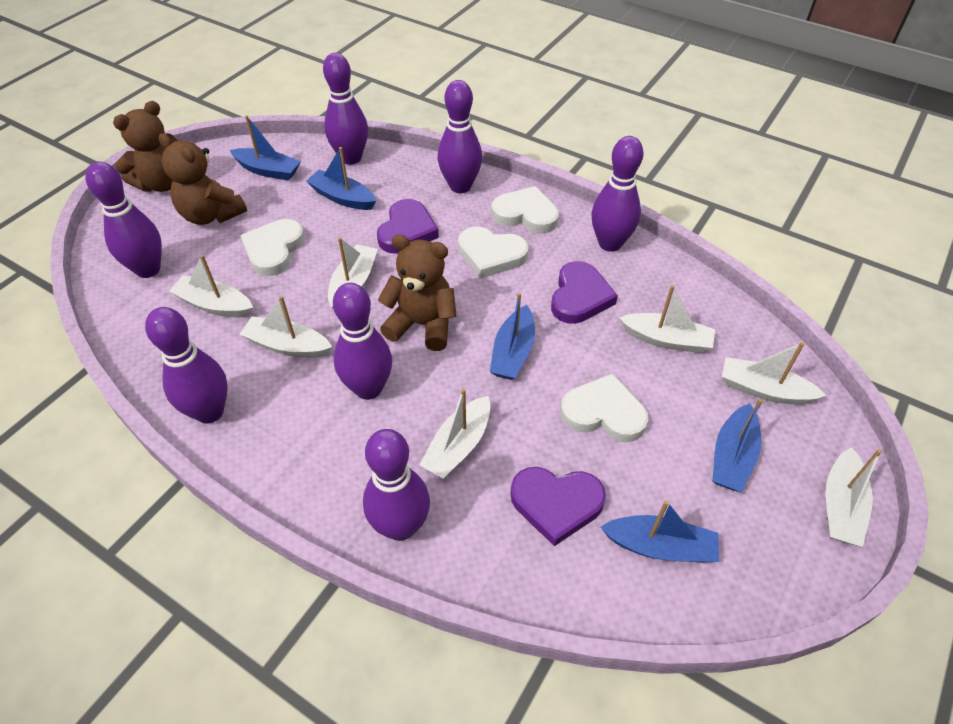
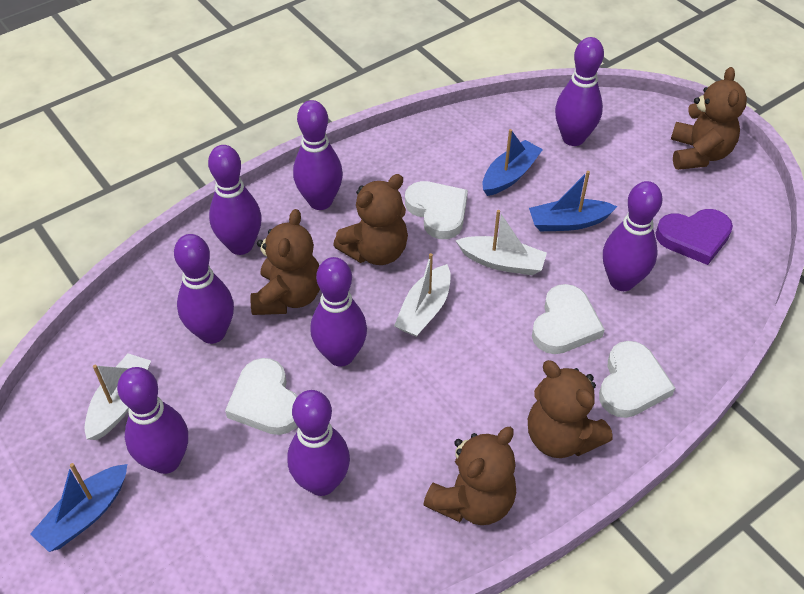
blue boat: [230,115,301,181] [306,147,376,210] [490,293,535,380] [601,500,719,563] [712,399,763,492] = 5 -> [30,463,127,552] [483,129,543,196] [529,171,618,231] = 3
brown teddy bear: [113,101,177,192] [159,133,247,225] [378,234,457,351] = 3 -> [250,209,320,315] [333,174,408,265] [423,427,516,525] [528,360,613,458] [671,67,747,170] = 5
purple bowling pin: [85,162,162,278] [145,307,228,424] [323,53,368,165] [333,283,392,400] [363,429,430,541] [438,80,482,193] [591,136,644,252] = 7 -> [117,367,188,474] [174,234,234,344] [208,145,262,255] [287,390,350,496] [293,100,343,210] [310,257,367,367] [555,37,604,146] [603,181,662,291] = 8
purple heart: [377,199,439,254] [510,467,606,546] [551,261,618,324] = 3 -> [655,209,733,265] = 1
white boat: [169,254,253,317] [240,296,332,358] [328,237,378,308] [419,388,491,479] [619,285,715,353] [722,342,827,405] [826,447,882,547] = 7 -> [84,353,151,440] [394,253,451,337] [455,210,547,275] = 3

